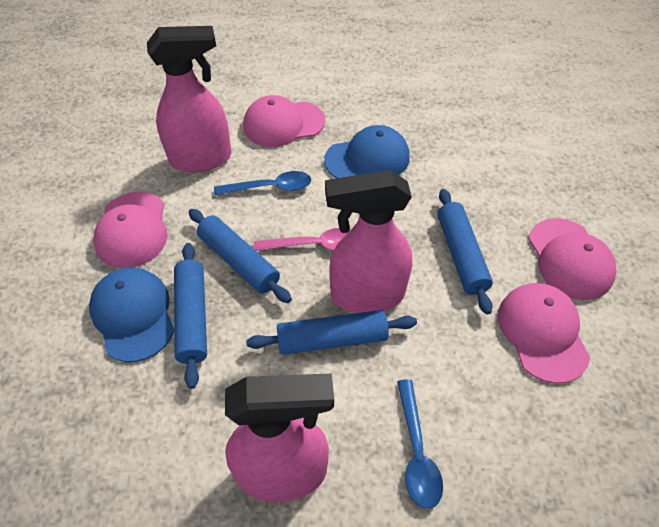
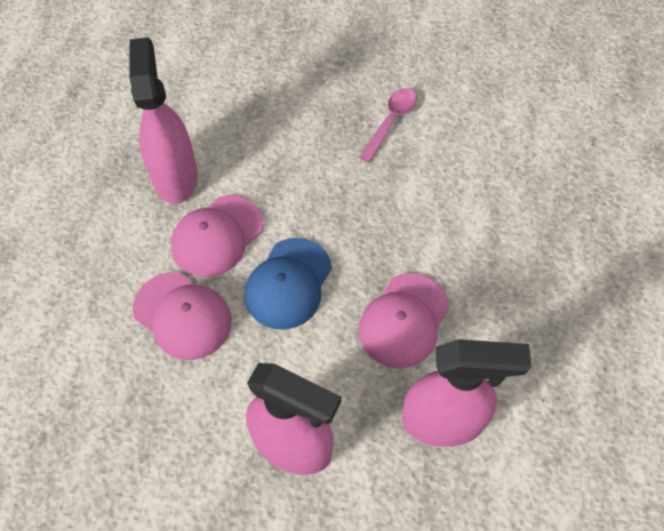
blue cap: [89,267,174,362] [324,125,410,178] = 2 -> [244,238,332,329] = 1
blue rolling pin: [174,243,207,389] [189,209,292,303] [246,310,417,355] [437,189,493,314] = 4 -> none = 0
blue spoon: [214,171,311,195] [397,379,443,509] = 2 -> none = 0
pink cap: [94,192,168,268] [243,95,325,147] [498,283,590,383] [529,218,616,300] = 4 -> [133,272,232,360] [171,195,264,277] [358,273,450,368] = 3

